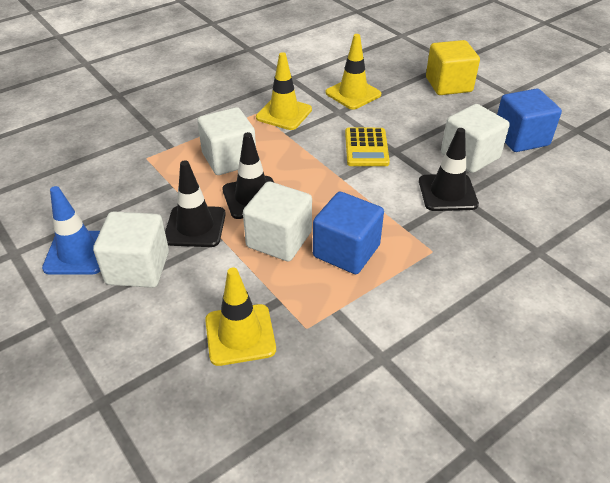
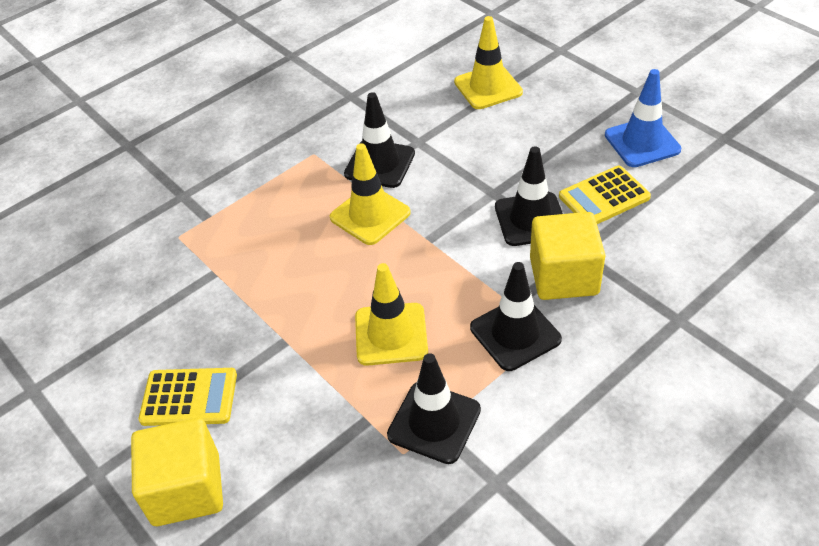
black traffic cone: [165,160,226,247] [222,132,274,219] [419,128,479,211] = 3 -> [344,92,415,188] [387,353,481,464] [470,262,562,371] [495,146,563,246] = 4
blue cube: [313,192,384,274] [497,89,562,152] = 2 -> none = 0
white cube: [93,211,169,288] [197,107,256,175] [243,181,312,262] [441,104,510,173] = 4 -> none = 0
yellow calculator: [345,128,390,166] = 1 -> [138,368,237,426] [559,166,651,224] = 2
yellow cube: [426,40,480,95] = 1 -> [131,418,223,526] [530,212,605,300] = 2

